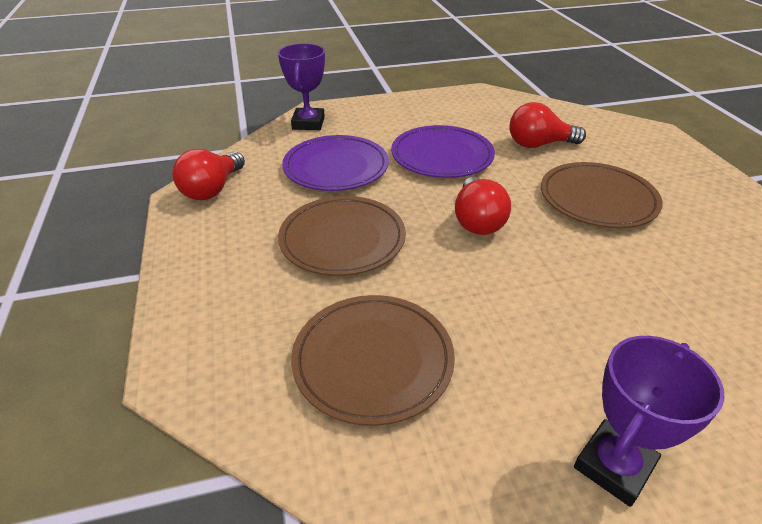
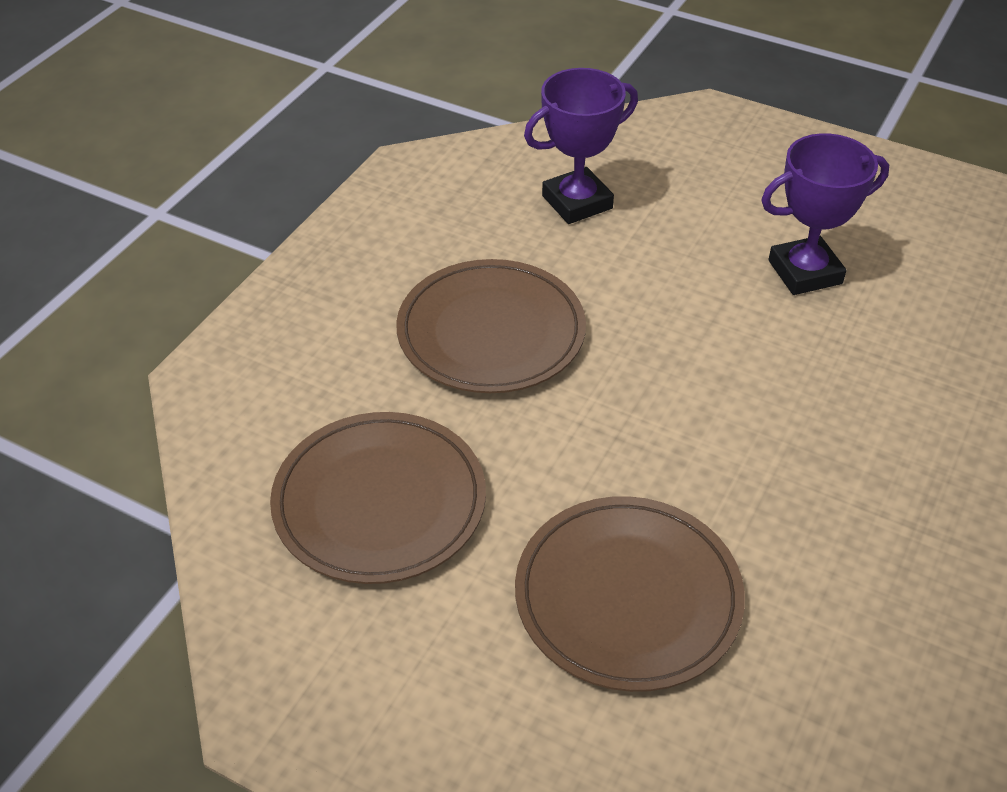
purple plate: [282,135,389,191] [391,125,495,178] = 2 -> none = 0
red light bulb: [172,149,245,200] [455,177,511,235] [509,102,586,148] = 3 -> none = 0

